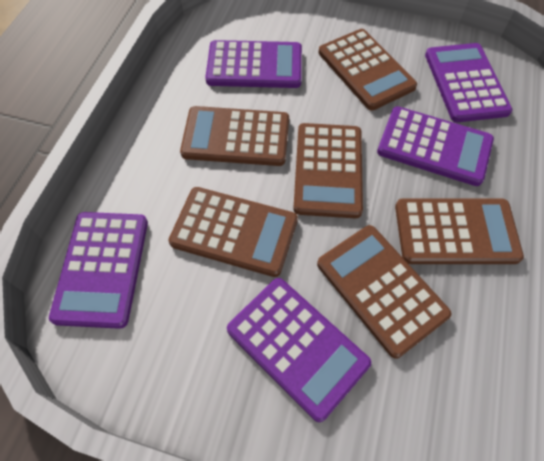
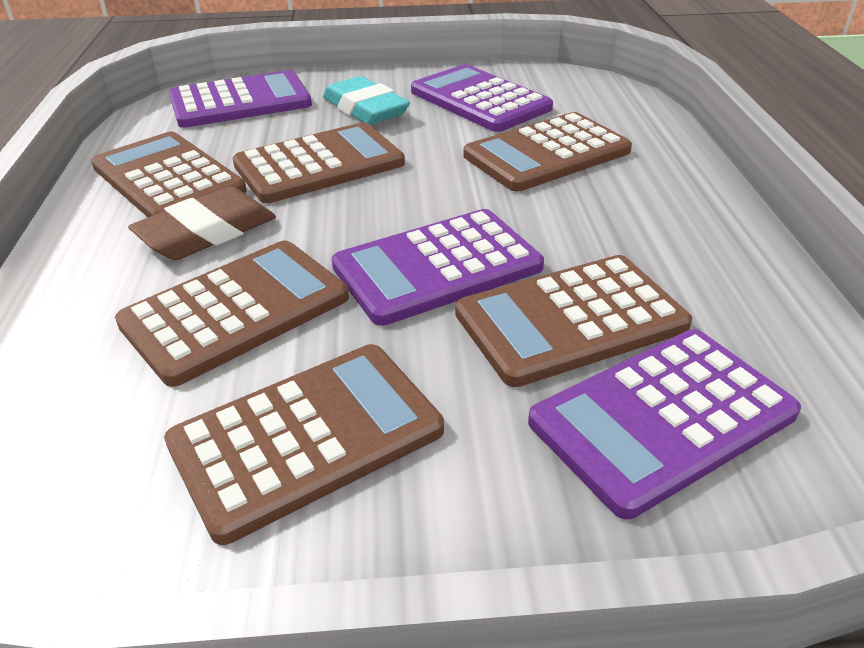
brown eraser: none = 0 -> [128,186,276,260] = 1
purple calculator: [49,212,148,329] [205,40,302,88] [227,278,371,422] [377,106,494,186] [425,43,513,122] = 5 -> [169,70,312,128] [332,209,544,326] [411,64,553,132] [528,329,801,519] = 4
turquoise eraser: none = 0 -> [323,76,410,125] = 1

